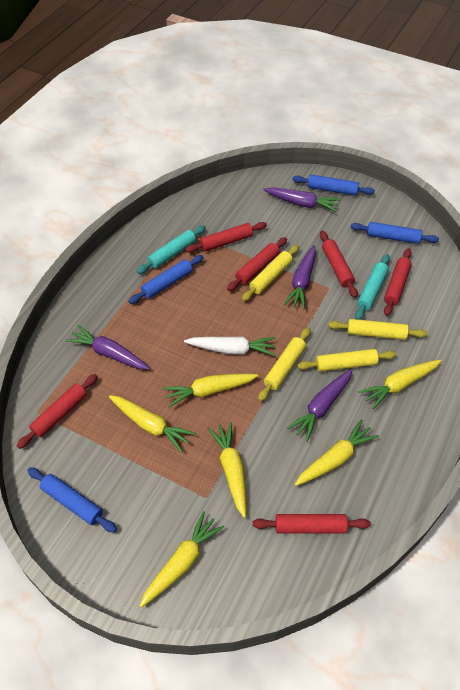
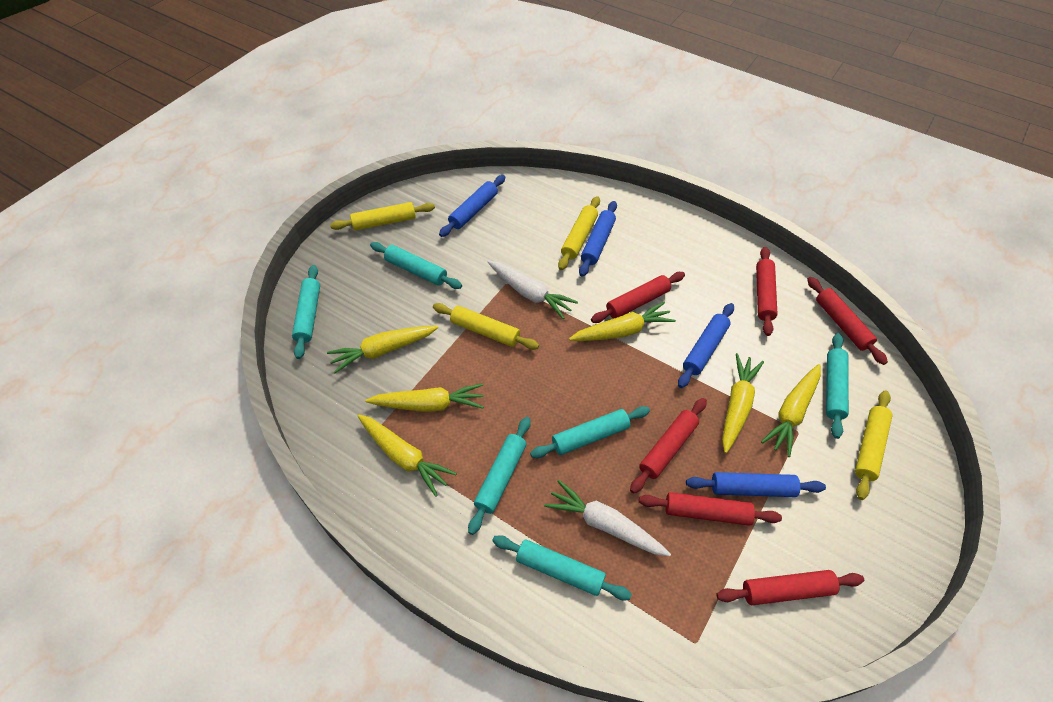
purple carrot: [66,325,150,369] [263,187,341,212] [284,245,316,310] [287,369,353,442] = 4 -> none = 0
turquoise rolling pin: [137,225,206,274] [355,254,390,320] = 2 -> [292,265,320,359] [370,242,462,289] [468,417,531,535] [492,535,632,600] [530,406,650,458] [826,333,849,439] = 6
white carrot: [184,336,276,356] = 1 -> [488,261,578,319] [544,480,671,556] = 2

